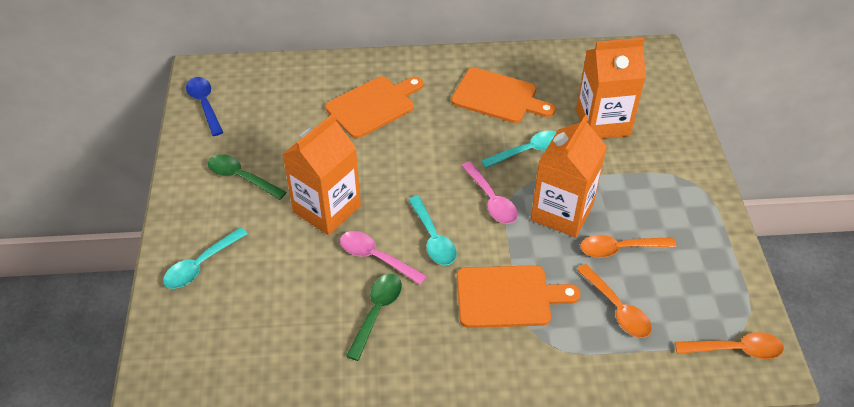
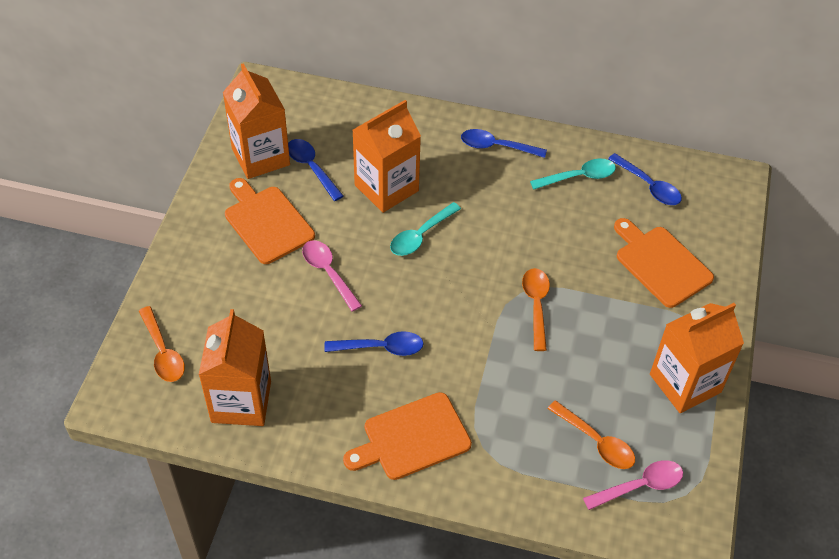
blue spoon: [186,77,223,136] = 1 -> [288,139,343,201] [325,331,424,356] [461,129,547,158] [608,153,682,205] = 4
green spoon: [208,154,286,200] [346,274,402,361] = 2 -> none = 0
orange carton: [282,113,361,235] [531,114,607,238] [576,38,646,139] = 3 -> [199,309,271,426] [223,63,290,179] [353,100,421,213] [650,303,744,413] = 4
turquoise spoon: [163,227,248,289] [408,196,457,265] [481,131,557,168] = 3 -> [390,202,461,256] [530,158,616,190] = 2

